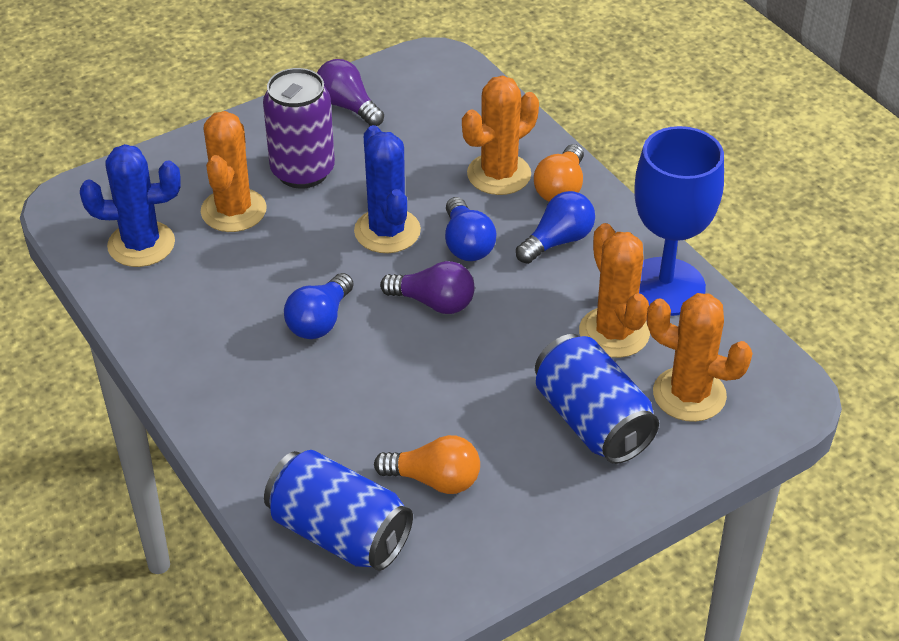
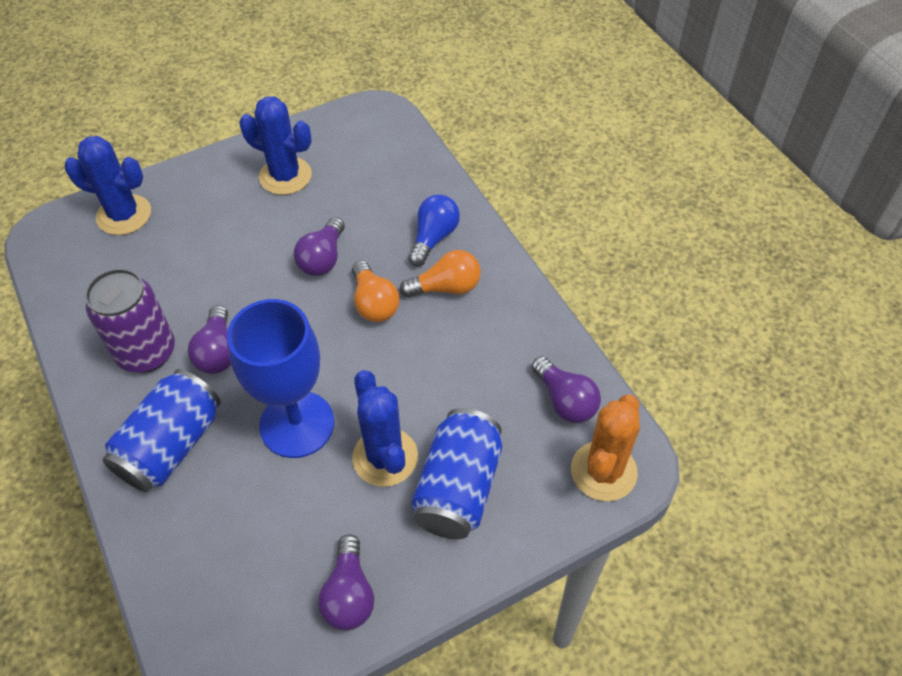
blue cactus: [80,144,181,267] [354,125,421,253] = 2 -> [64,136,151,235] [239,96,312,195] [352,370,418,486] = 3
blue light bulb: [284,273,354,339] [445,197,496,261] [516,191,595,264] = 3 -> [408,195,460,266] = 1
orange cactus: [201,111,267,232] [462,76,539,195] [579,223,650,358] [647,293,753,422] = 4 -> [571,394,640,501] = 1
purple light bulb: [317,59,384,126] [380,261,475,314] = 2 -> [188,305,231,374] [294,217,345,276] [318,534,374,631] [531,356,601,423] = 4

